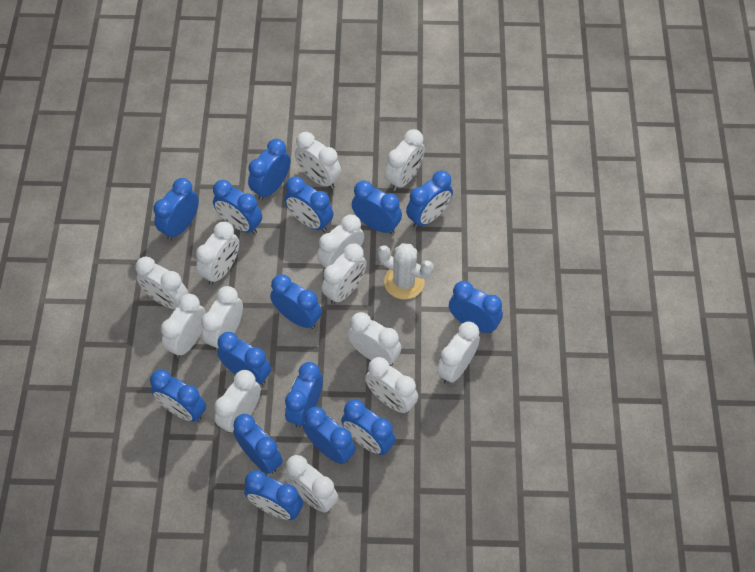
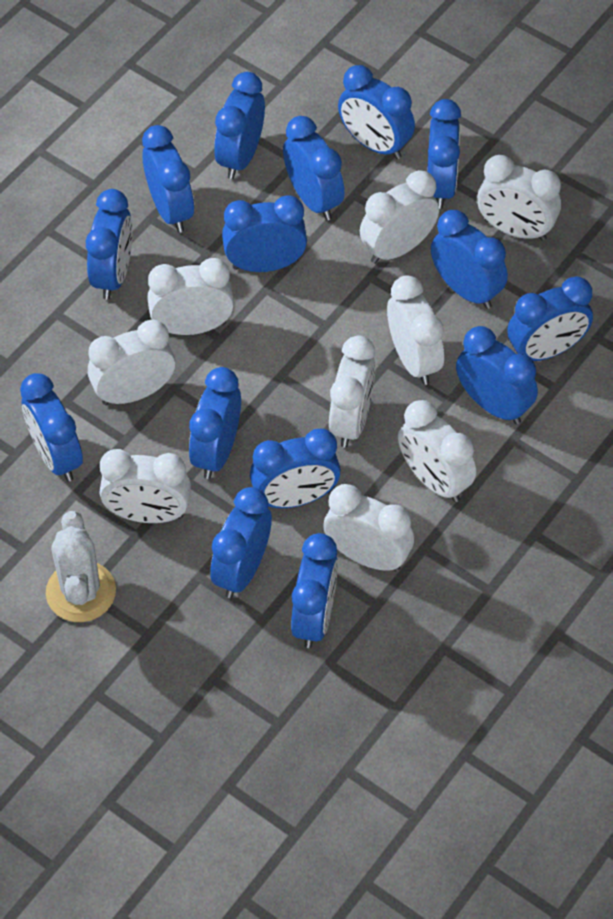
white clock: [135,257,188,309] [161,294,206,358] [196,222,239,285] [201,286,243,351] [214,370,261,433] [284,455,338,512] [295,132,341,189] [317,214,364,268] [322,243,367,305] [348,312,401,366] [365,357,418,413] [385,129,425,191] [437,321,480,384] = 13 -> [88,319,175,405] [100,449,191,523] [147,258,234,335] [323,484,414,572] [329,335,375,448] [360,170,439,264] [387,275,444,385] [398,400,476,502] [477,155,561,241] = 9

